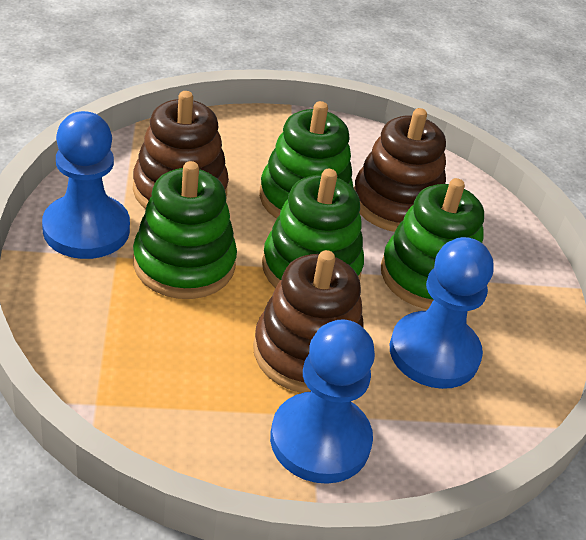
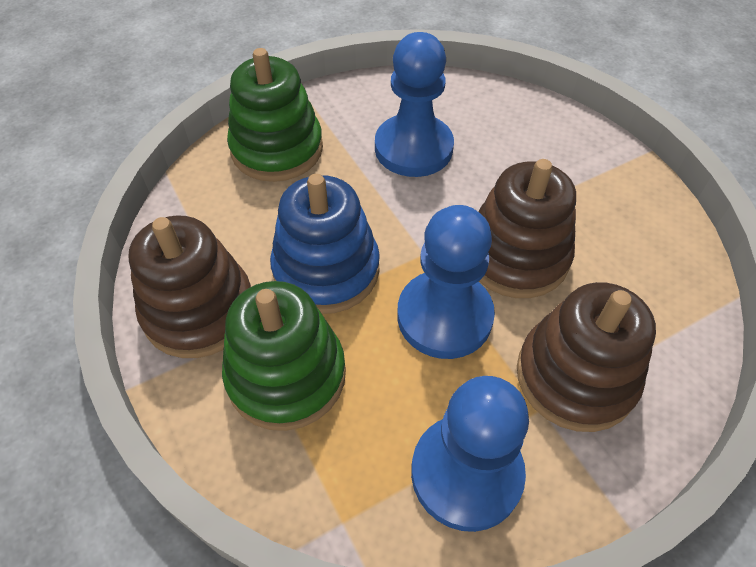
blue stacking toy: none = 0 -> [270,174,380,314] = 1
green stacking toy: [133,161,237,299] [259,101,354,219] [262,169,364,288] [381,178,484,309] = 4 -> [222,281,346,431] [227,48,323,182] = 2

